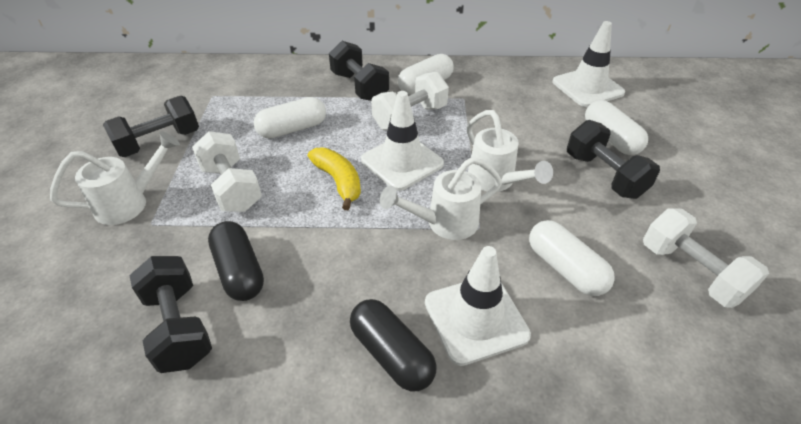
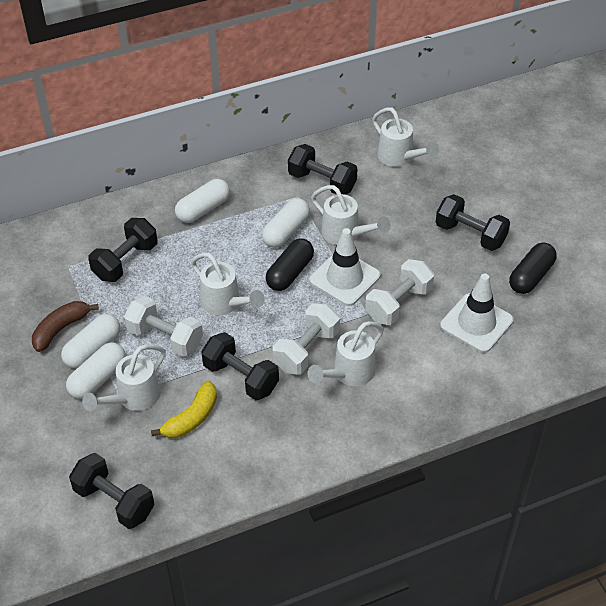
black dumbbell: [103,96,199,157] [129,256,212,373] [329,41,389,101] [567,120,660,199] = 4 -> [69,453,155,529] [88,218,158,282] [201,332,279,400] [288,144,358,195] [436,194,510,251] = 5
brown banana: none = 0 -> [32,301,99,352] = 1
white traffic cone: [361,91,444,191] [425,246,531,366] [552,21,625,107] = 3 -> [309,228,380,306] [440,273,513,353] = 2
white watering can: [50,132,180,225] [380,157,502,240] [467,110,553,192] = 3 -> [82,344,166,411] [191,253,265,315] [307,321,384,386] [311,185,391,245] [372,107,439,167] = 5

